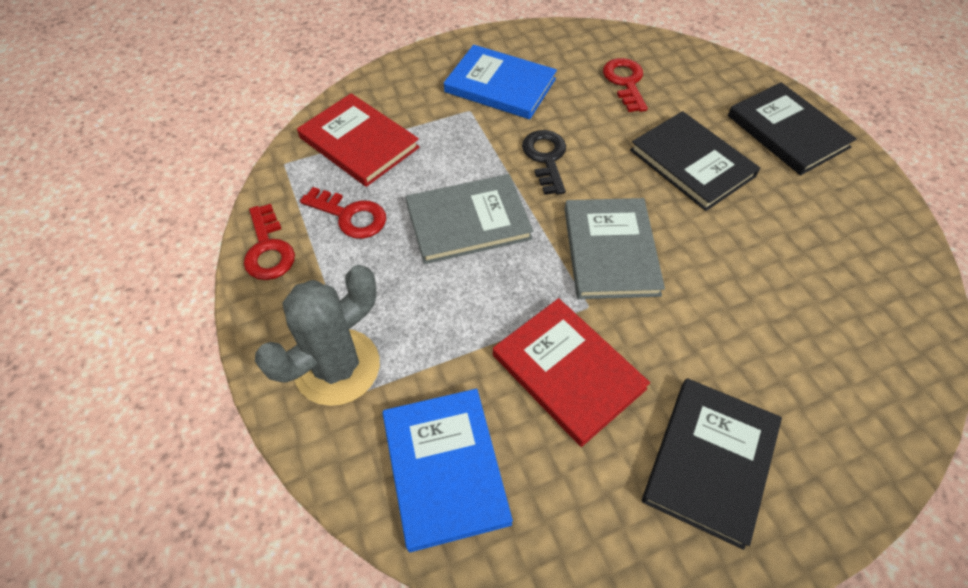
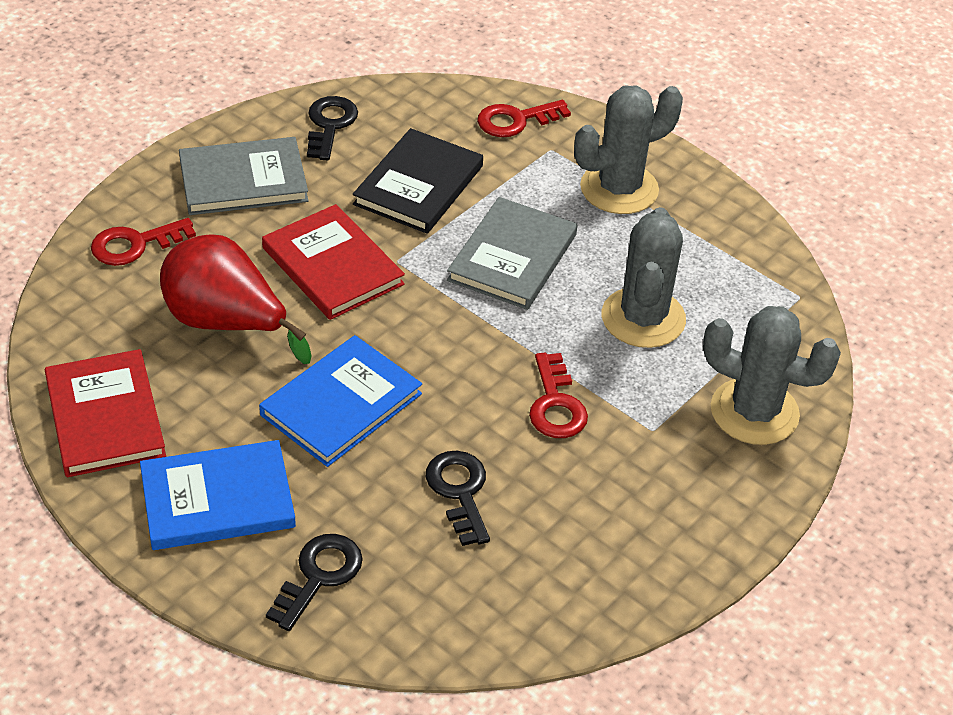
black book: [630,111,760,211] [642,378,782,550] [728,82,857,175] = 3 -> [353,128,483,234] = 1
black key: [522,130,566,195] = 1 -> [266,534,363,631] [307,96,358,160] [426,451,490,546] = 3
grey cactus: [255,265,380,406] = 1 -> [574,85,683,214] [602,207,686,348] [703,306,841,445] = 3
red pear: none = 0 -> [160,235,312,364] = 1

